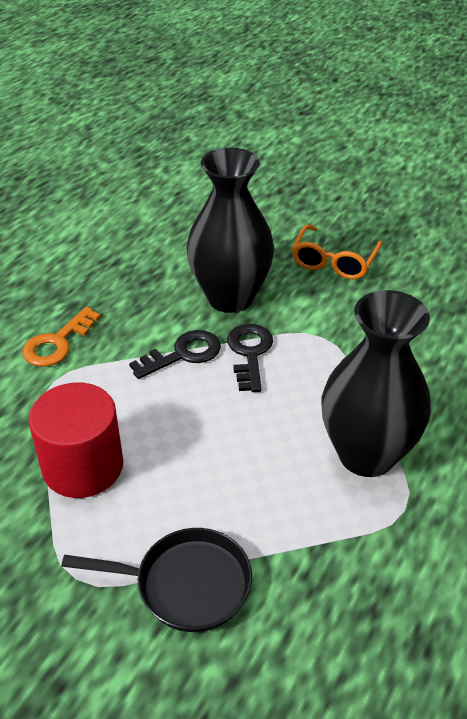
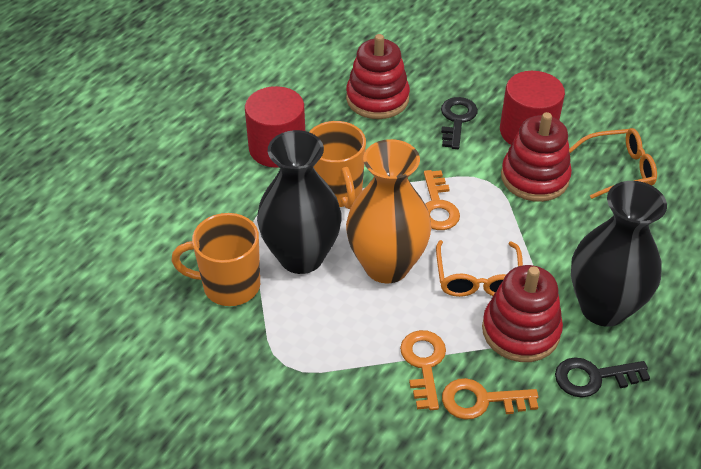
black pan: [61,528,252,632] = 1 -> none = 0
orange glasses: [292,225,383,279] = 1 -> [436,240,523,297] [569,128,657,199] = 2
orange key: [23,307,101,367] = 1 -> [400,330,446,410] [424,170,460,230] [442,378,538,420] = 3
orange mug: none = 0 -> [171,213,260,306] [309,121,366,209] = 2
orange vase: none = 0 -> [346,139,431,283] = 1
red cylinder: [29,383,123,498] = 1 -> [245,86,305,168] [500,71,565,145] = 2
red stacking toy: none = 0 -> [346,34,410,119] [482,265,563,362] [501,112,572,202] = 3

